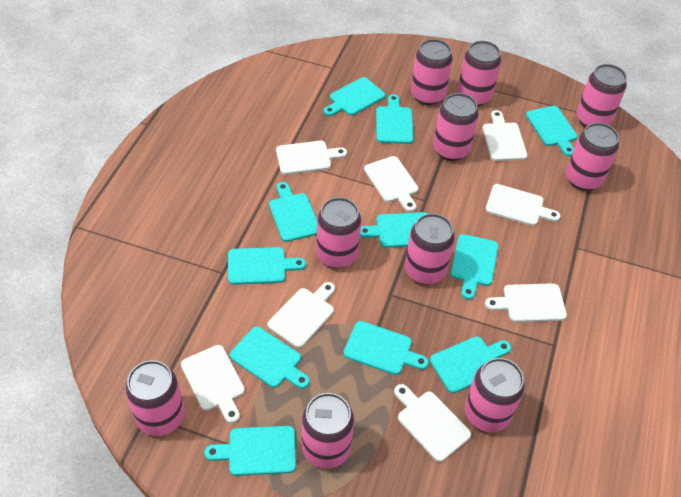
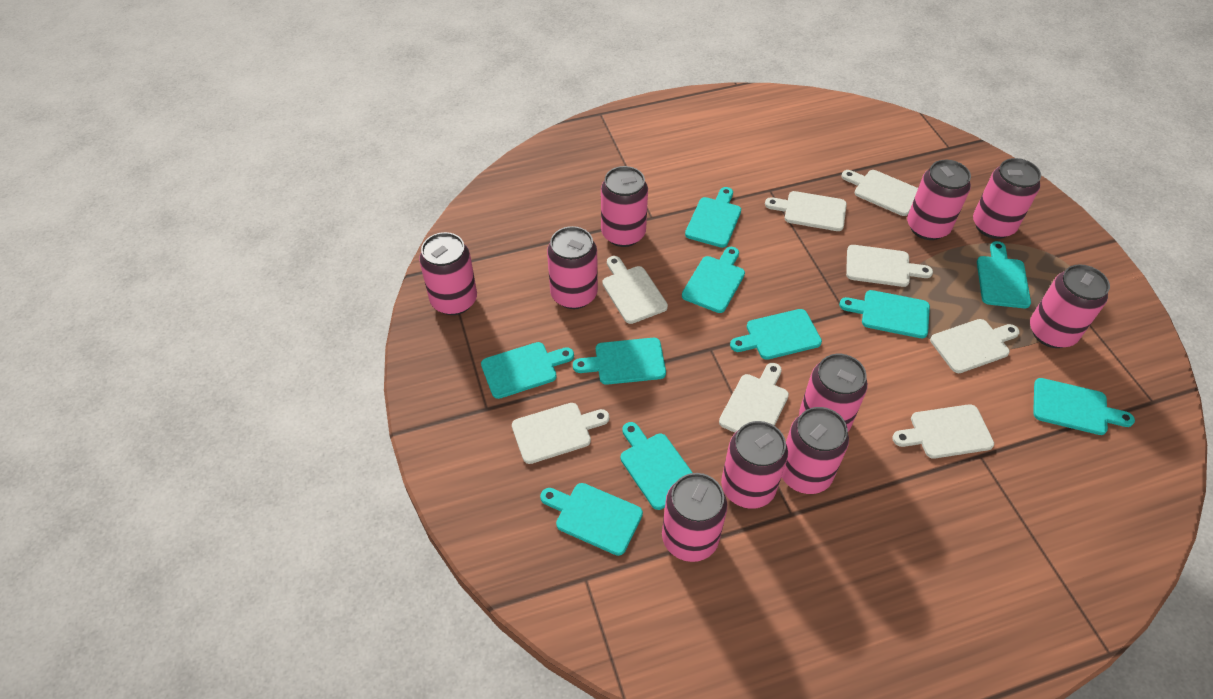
turquoise cutting board: [204,426,296,476] [228,247,306,285] [230,327,310,389] [269,182,317,242] [324,77,385,116] [343,321,429,375] [360,212,428,248] [376,94,414,144] [430,336,511,393] [451,234,498,300] [526,106,577,156] = 11 -> [481,342,574,399] [540,483,643,556] [573,338,666,385] [621,422,693,510] [682,247,745,313] [685,187,741,248] [730,309,822,360] [839,290,930,338] [977,241,1031,308] [1033,378,1135,435] = 10

